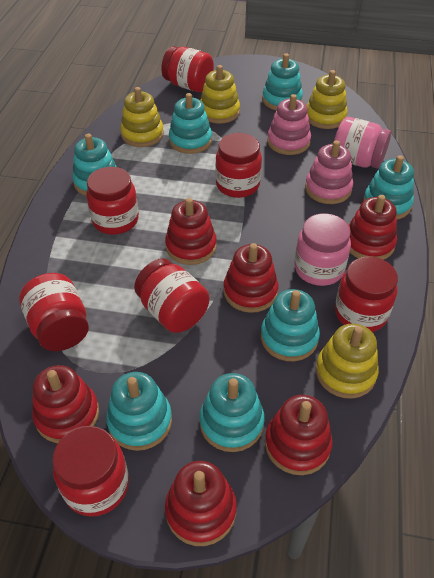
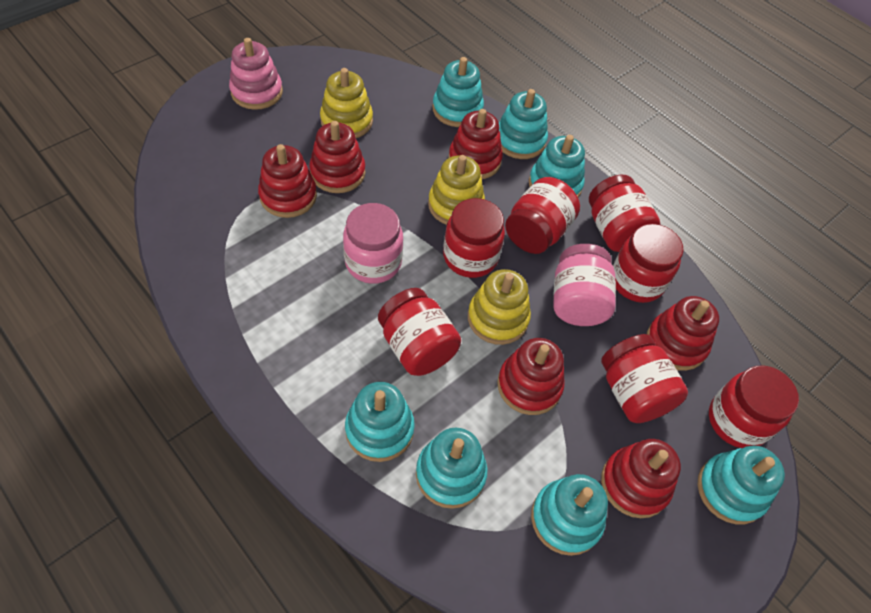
pink stacking toy: [267,94,311,155] [305,140,353,204] = 2 -> [229,38,283,110] = 1
yellow stacking toy: [120,87,164,147] [200,65,240,124] [307,70,348,129] [316,324,379,399] = 4 -> [320,68,373,138] [428,155,485,225] [468,269,531,345] = 3

